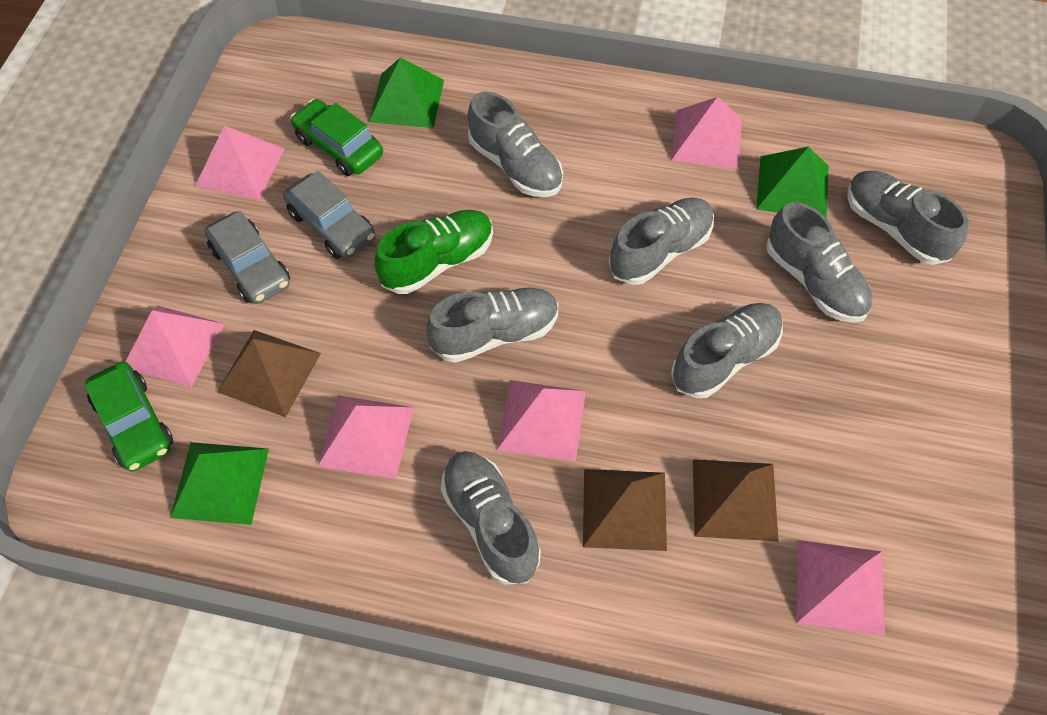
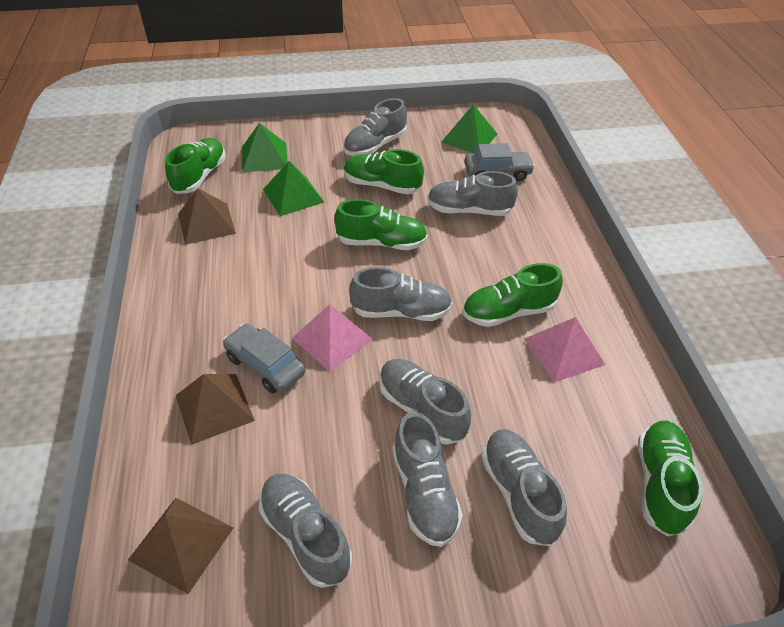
green car: [85,362,173,471] [290,99,383,176] = 2 -> none = 0
green shoe: [374,210,493,294] = 1 -> [165,138,226,194] [334,199,428,250] [344,149,424,194] [462,263,563,327] [638,421,703,537] = 5
pink pyramid: [125,305,225,387] [195,126,284,200] [318,395,414,479] [497,380,586,462] [671,97,742,169] [796,540,885,636] = 6 -> [292,304,373,372] [524,317,605,382] = 2

